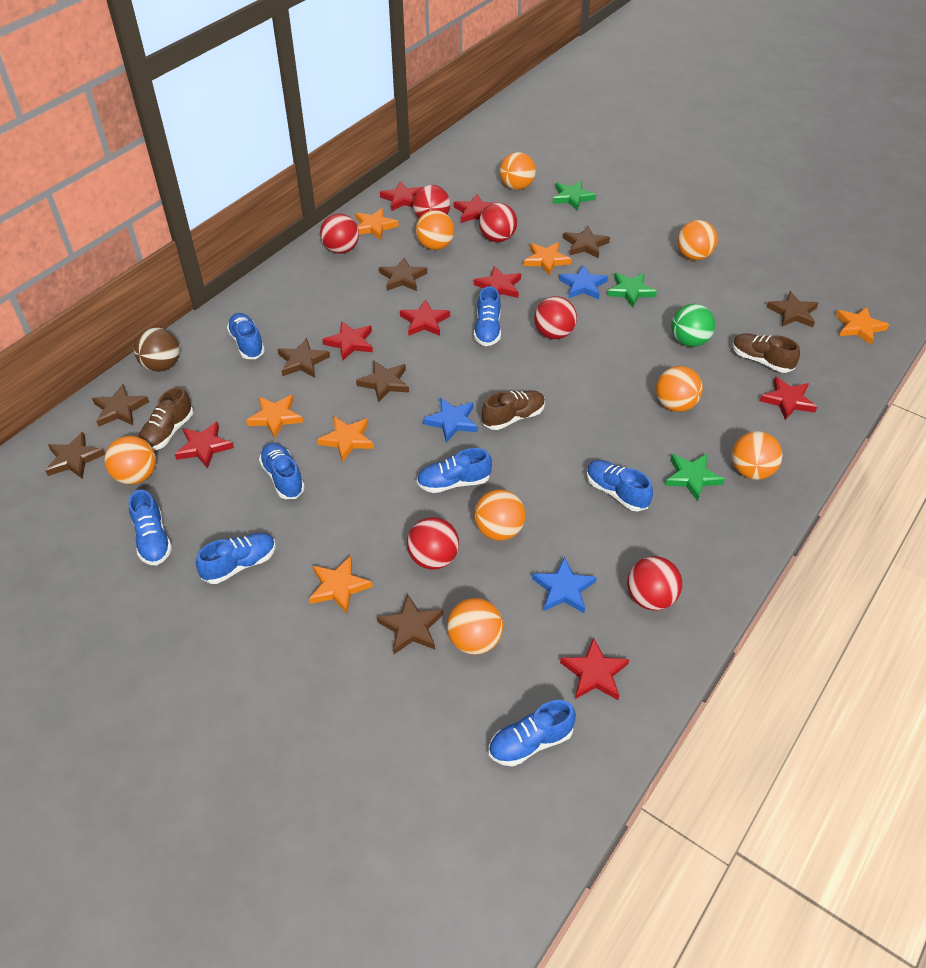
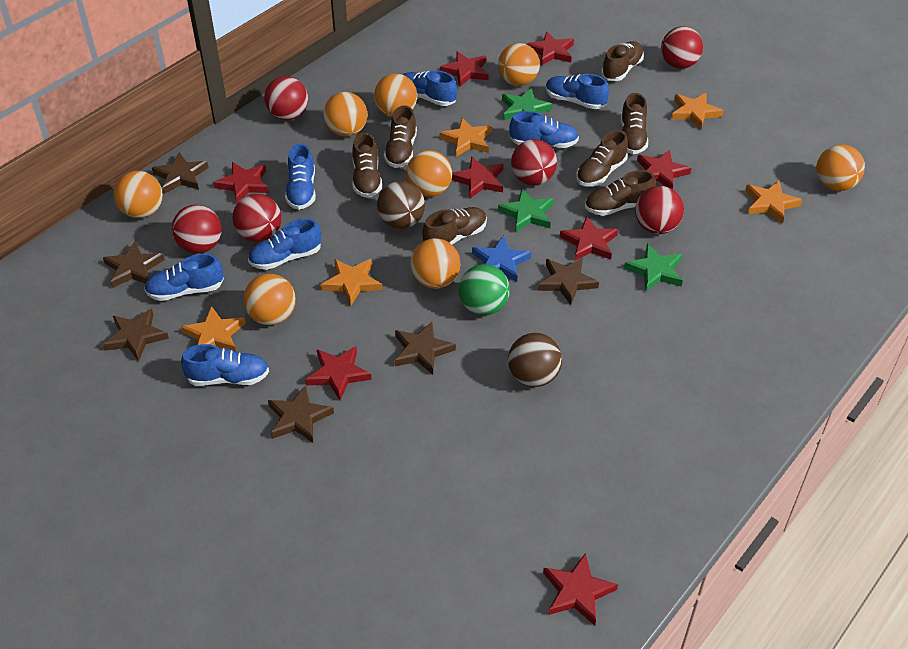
blue shoe: [128,489,172,565] [196,533,276,584] [227,313,265,359] [259,443,305,499] [417,448,492,493] [474,286,501,346] [489,700,576,767] [587,460,653,511] = 8 -> [144,253,224,301] [181,344,269,386] [248,218,321,270] [285,144,316,210] [403,70,457,106] [509,111,579,148] [545,74,609,109] = 7
blue star: [423,398,478,443] [532,556,597,613] [559,265,608,299] = 3 -> [472,235,531,282] = 1
brown ball: [134,327,180,372] = 1 -> [377,181,425,229] [508,333,562,387] = 2
brown shoe: [138,387,193,451] [482,390,545,430] [732,333,800,373] = 3 -> [352,133,382,198] [384,105,417,168] [423,207,487,244] [576,130,628,186] [585,170,656,216] [601,41,644,81] [621,93,648,154] = 7
brown star: [45,432,105,479] [92,384,149,427] [278,338,330,378] [356,360,409,403] [377,594,443,654] [379,258,427,291] [563,226,610,258] [767,291,818,327] = 8 -> [103,241,165,288] [103,308,169,361] [152,152,209,194] [268,385,334,443] [395,322,456,375] [538,258,599,305] = 6
orange star: [246,395,303,439] [309,556,373,614] [317,417,374,462] [356,208,399,240] [524,242,571,276] [836,307,889,345] = 6 -> [181,306,246,351] [321,259,382,306] [440,118,492,157] [671,93,723,130] [745,180,802,224] = 5

